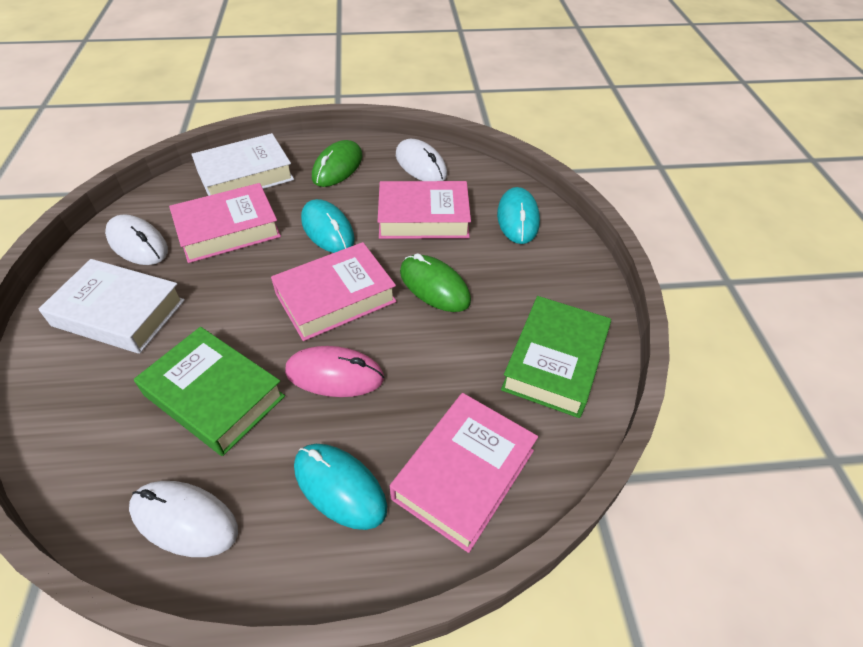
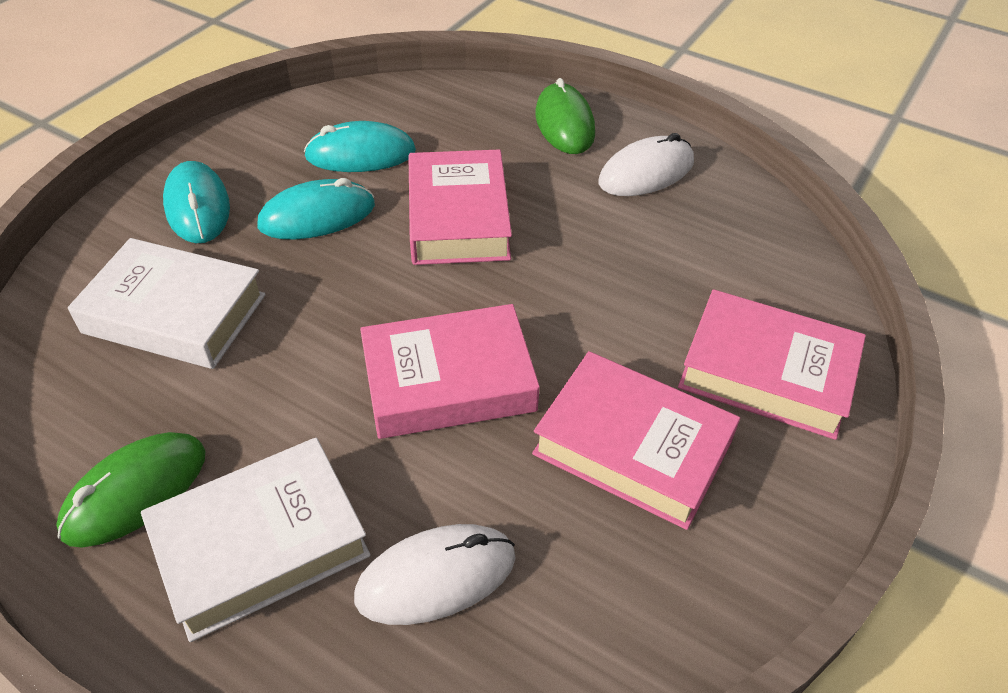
green book: [134,327,285,456] [501,296,611,418] = 2 -> none = 0
pink mouse: [285,346,384,397] = 1 -> none = 0
white mouse: [105,214,168,265] [129,481,238,557] [396,139,447,181] = 3 -> [354,524,516,625] [598,133,694,196] = 2

